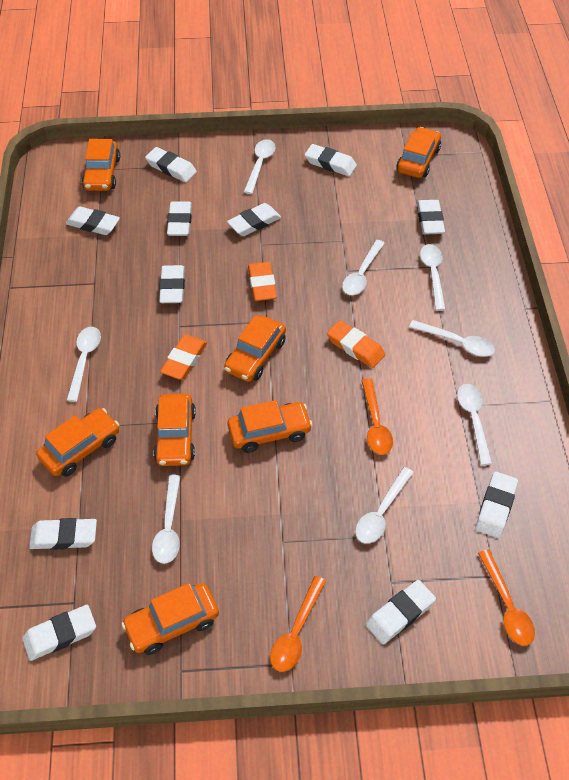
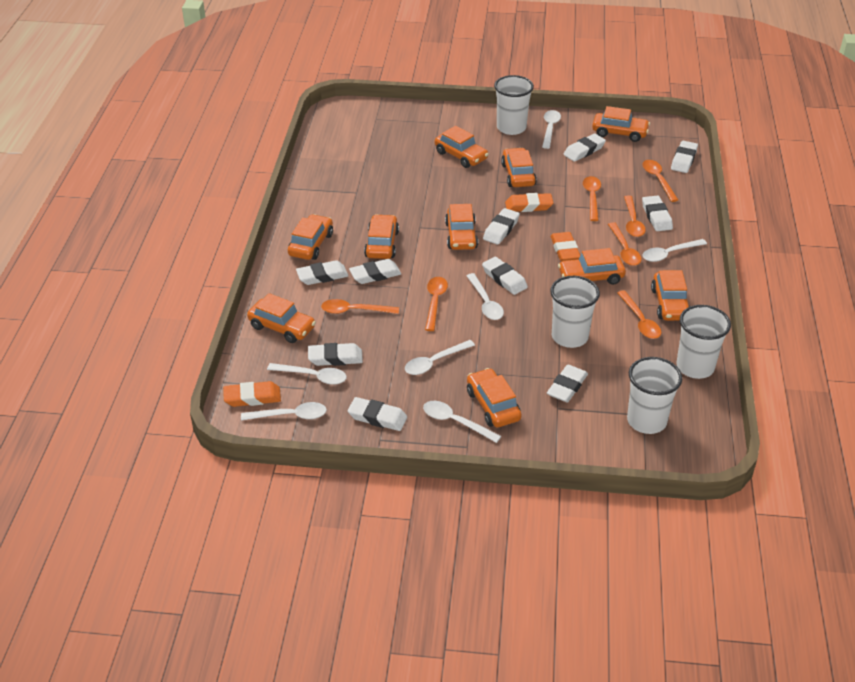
orange car: [36,408,119,477] [82,139,120,191] [121,583,219,655] [153,394,196,466] [224,315,286,382] [228,400,313,453] [396,127,441,178] = 7 -> [247,293,316,343] [288,214,333,260] [364,214,399,259] [435,126,489,168] [445,204,478,250] [467,368,522,427] [501,148,537,187] [558,248,626,285] [592,106,650,142] [651,270,690,321] = 10
orange spoon: [270,576,326,672] [361,378,393,455] [478,550,535,646] = 3 -> [321,299,399,314] [425,277,448,331] [583,176,601,221] [608,222,641,266] [617,290,662,339] [624,195,646,237] [643,160,678,202] = 7
white cup: none = 0 -> [494,75,534,135] [550,276,600,348] [627,357,682,434] [677,305,731,379] = 4
white eraser: [22,605,96,661] [29,518,97,550] [66,206,120,235] [145,147,197,182] [159,265,185,303] [167,201,192,236] [227,203,281,236] [305,144,357,176] [366,580,436,644] [417,200,445,235] [476,472,518,538] = 11 -> [296,260,348,285] [308,343,363,366] [348,397,407,431] [349,259,401,284] [482,257,528,295] [483,208,520,245] [547,365,588,402] [564,133,606,162] [642,195,673,231] [671,141,698,173] = 10
white spoon: [67,327,101,402] [152,475,181,564] [244,139,276,194] [342,240,385,295] [355,467,414,544] [409,320,495,357] [420,244,446,311] [457,384,492,465] = 8 -> [241,402,327,420] [267,363,347,385] [405,340,475,375] [423,401,501,443] [466,273,504,320] [542,110,561,149] [642,239,707,262] = 7

